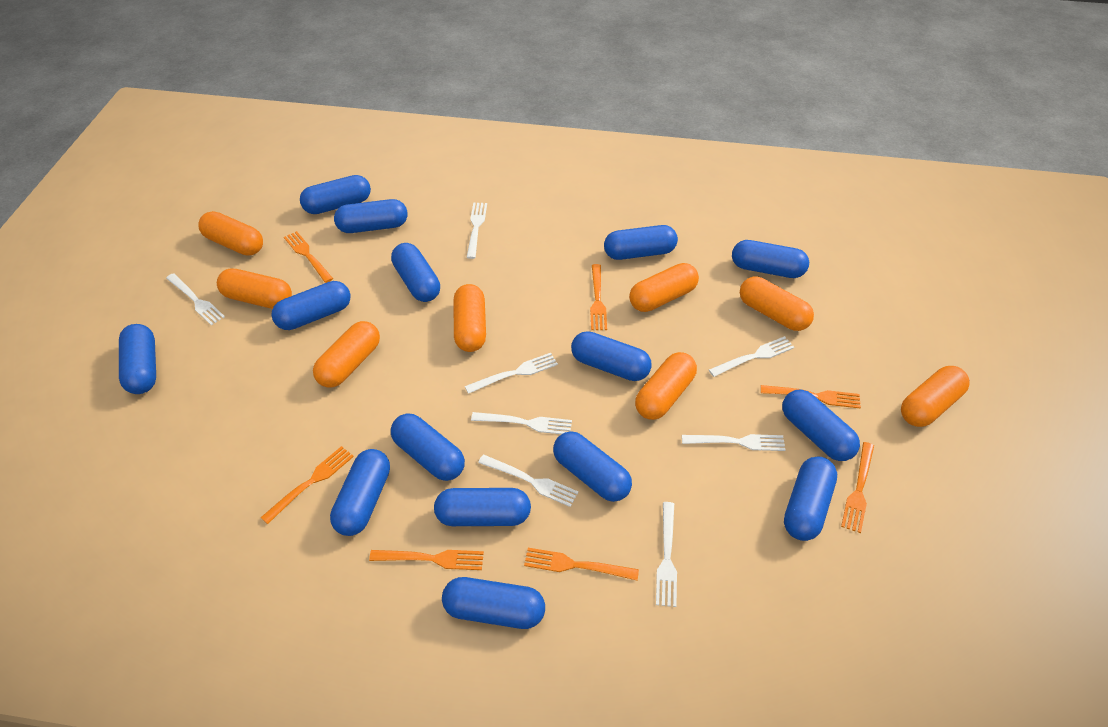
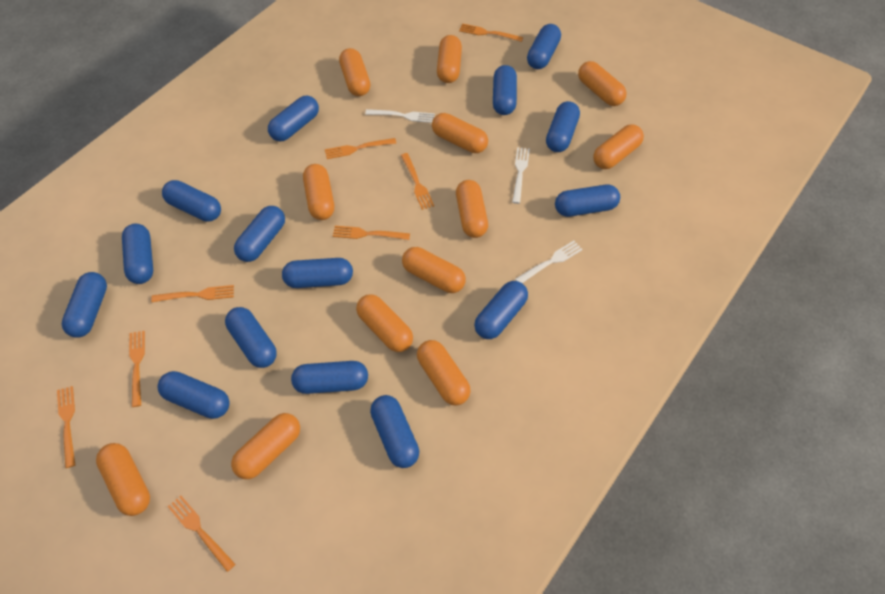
orange capsule: [198,211,263,256] [217,268,292,309] [313,321,380,388] [454,284,486,352] [629,263,699,312] [635,352,697,420] [740,276,814,331] [901,366,970,427] = 8 -> [96,443,150,516] [231,413,300,479] [303,164,334,220] [339,48,371,96] [356,294,413,352] [402,247,466,293] [417,340,471,406] [432,113,488,153] [437,35,462,83] [456,180,488,238] [578,61,627,106] [593,124,644,169] = 12
orange fork: [260,446,354,524] [284,231,333,283] [369,550,484,570] [524,548,639,580] [590,264,607,330] [761,385,861,408] [841,442,874,533] = 7 -> [57,386,75,468] [129,331,145,407] [151,285,234,302] [167,496,236,572] [325,138,396,159] [333,226,410,240] [401,153,434,210] [459,23,523,42] = 8
white fork: [166,273,225,325] [465,353,558,394] [466,202,487,259] [471,412,572,434] [478,455,578,507] [656,502,677,607] [682,434,785,451] [709,336,794,377] = 8 -> [365,109,435,123] [512,147,530,204] [515,241,583,283] = 3

